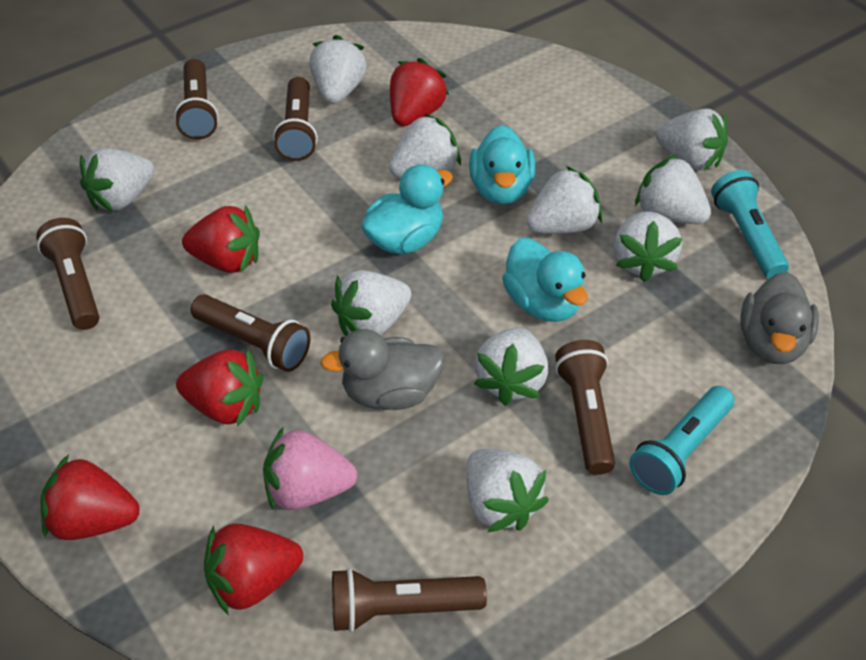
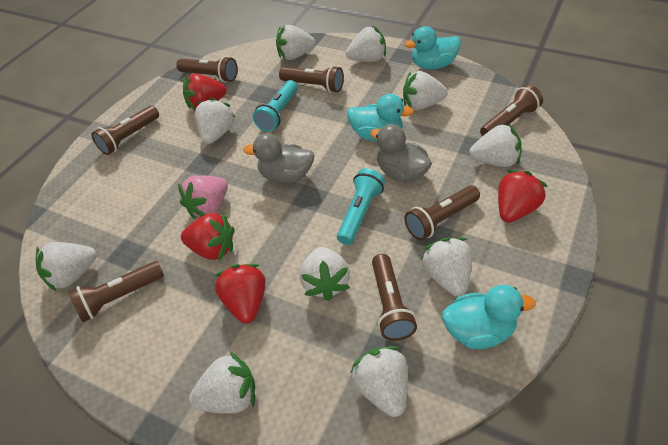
brown flashlight: [36,218,99,330] [174,59,219,140] [191,294,311,372] [273,77,318,161] [332,568,487,632] [555,340,615,475] = 6 -> [68,261,164,322] [91,106,159,155] [176,56,238,82] [279,65,344,93] [372,254,417,341] [404,185,480,240] [480,84,543,136] = 7
red strawberry: [41,454,140,540] [176,349,263,427] [182,205,260,273] [204,524,303,614] [390,58,449,126] = 5 -> [181,212,234,260] [183,73,226,110] [214,264,266,324] [498,170,547,223] = 4

